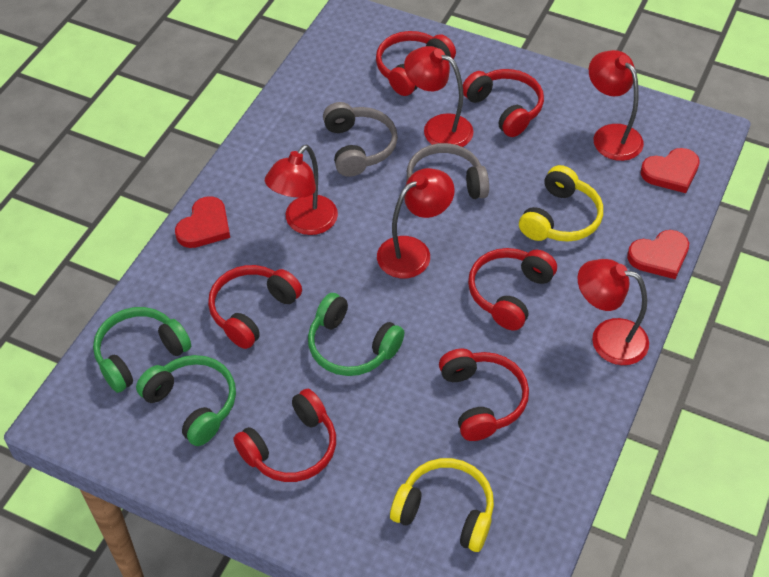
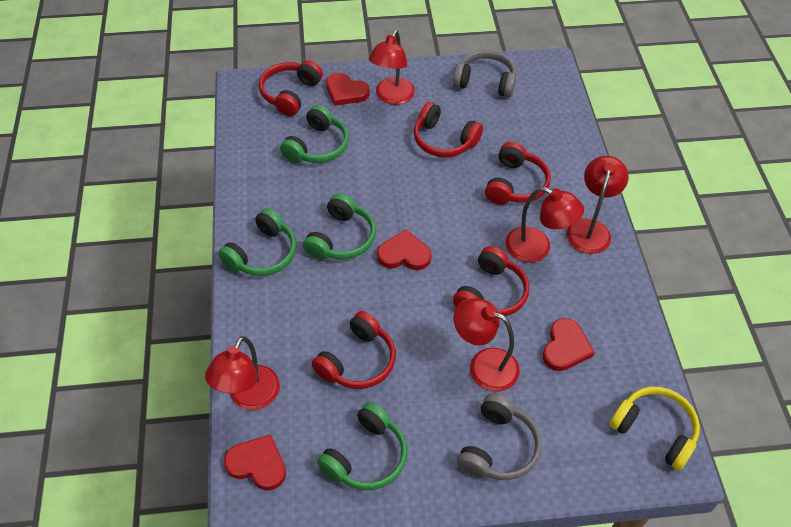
green headphones: [93,307,191,393] [136,355,236,446] [308,293,404,376] = 3 -> [218,208,296,276] [280,105,349,163] [303,193,376,260] [317,402,407,490] = 4
red headphones: [208,265,302,349] [233,389,336,482] [376,31,456,96] [439,349,529,441] [463,69,544,137] [468,248,557,330] = 6 -> [259,60,323,116] [312,311,396,389] [414,102,483,157] [453,246,529,316] [485,142,551,204] = 5
red heart: [175,196,230,248] [627,230,689,279] [641,148,700,193] = 3 -> [224,434,286,490] [326,73,370,106] [377,230,431,270] [543,318,595,371] = 4
yellow headphones: [390,458,494,552] [519,165,603,242] = 2 -> [609,387,700,471] = 1

